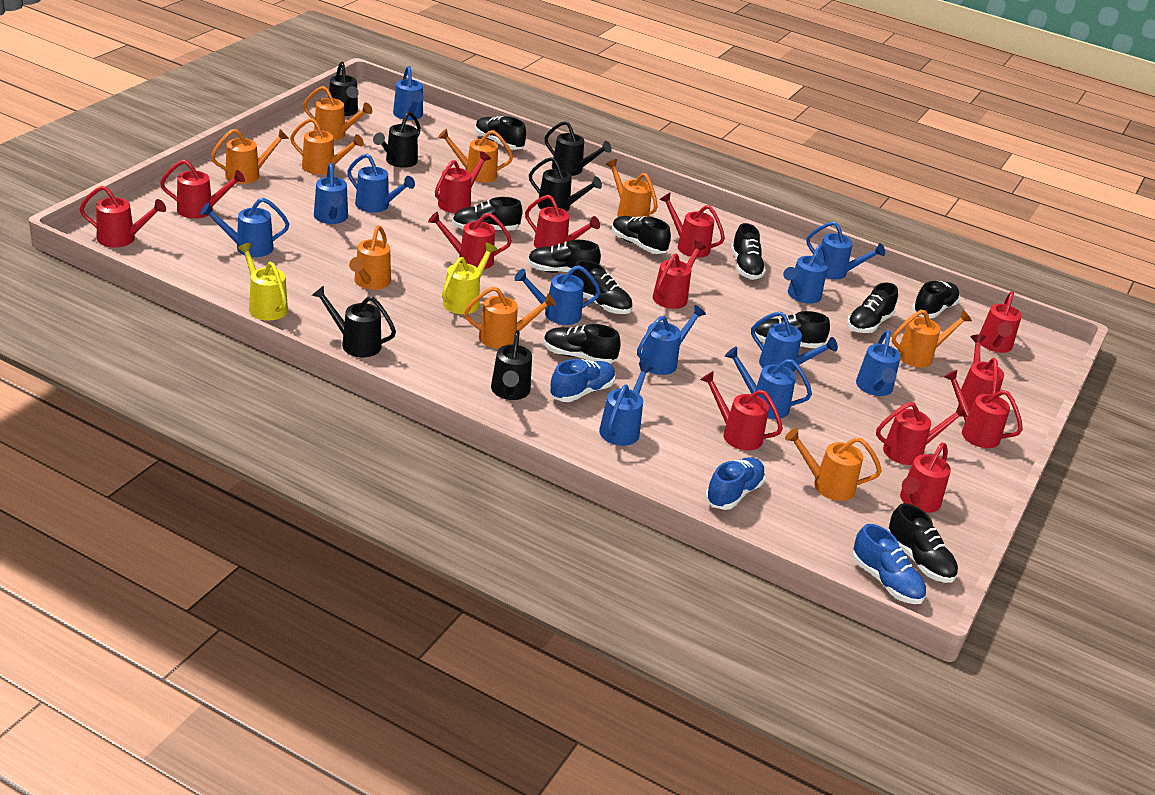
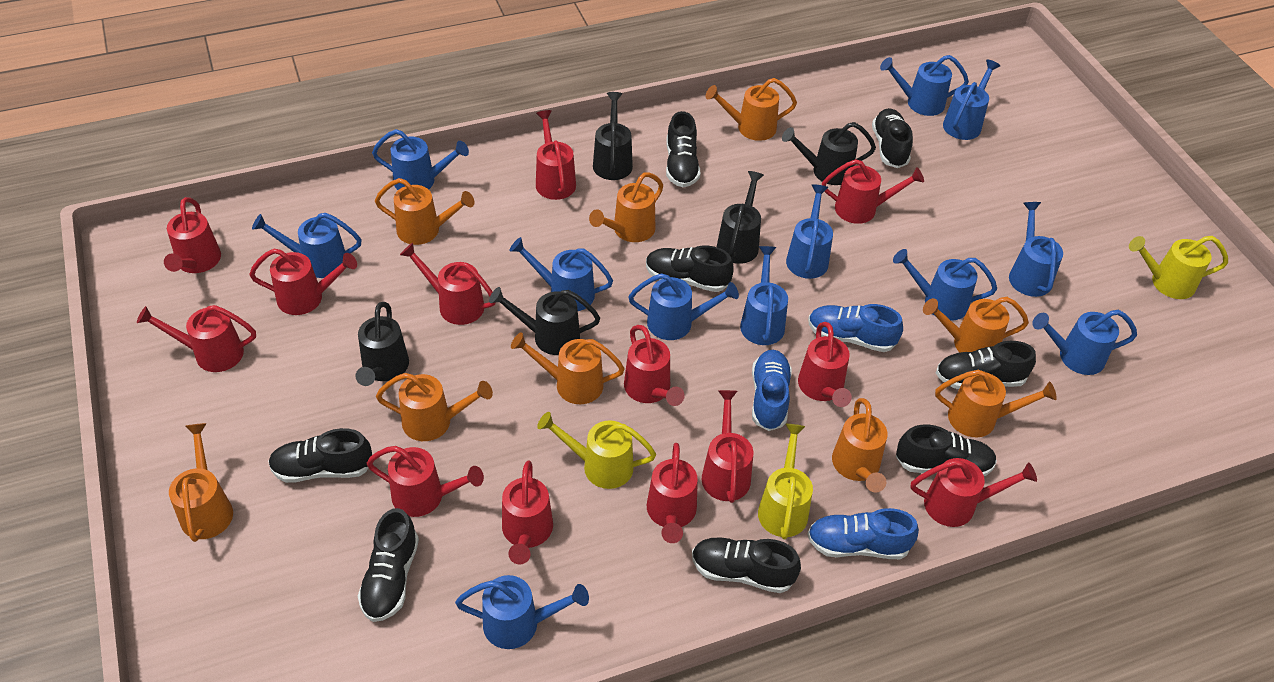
black shoe: [452,197,523,230] [475,116,526,150] [528,240,601,273] [544,324,621,364] [572,260,633,314] [612,216,671,254] [731,223,766,280] [755,311,830,348] [847,282,898,333] [888,503,958,583] [912,281,960,318] = 11 -> [268,428,372,483] [358,508,419,622] [646,246,733,292] [666,111,700,187] [692,538,801,593] [872,108,913,168] [896,424,997,476] [936,341,1036,389] = 8
black watering can: [312,285,396,357] [329,62,359,116] [373,111,421,168] [491,330,532,400] [529,157,602,211] [545,121,612,176] = 6 -> [356,302,409,386] [489,287,600,355] [593,92,633,180] [717,171,764,264] [782,122,876,185] = 5
yellow watering can: [237,243,288,321] [442,242,498,314] = 2 -> [537,412,656,489] [758,423,813,539] [1129,236,1228,299] = 3

